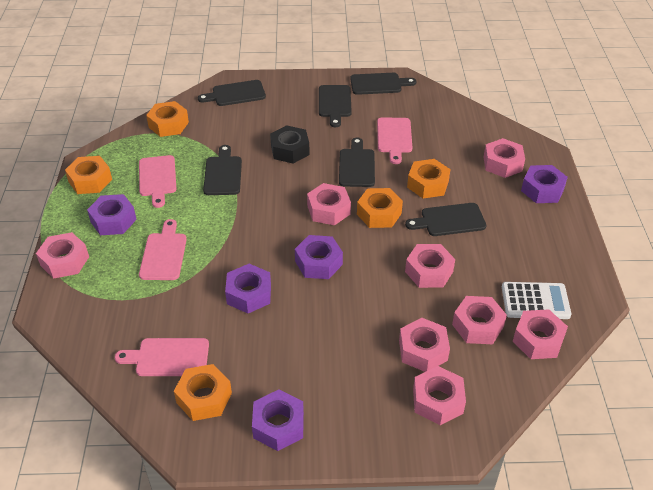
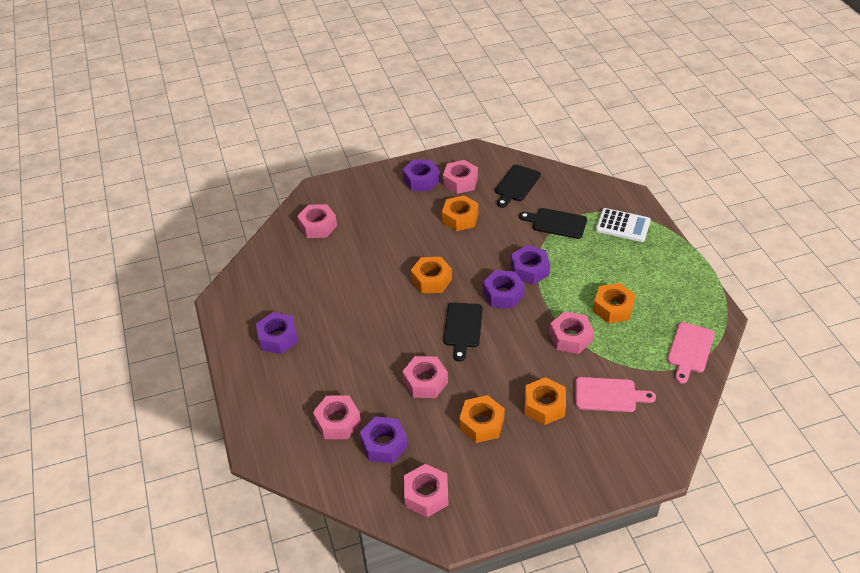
black cutting board: [198,80,266,106] [203,145,242,195] [319,85,352,127] [339,138,375,187] [350,73,416,95] [405,203,487,236] = 6 -> [443,302,483,362] [495,165,541,208] [519,208,587,239] = 3
black nut: [270,125,310,164] = 1 -> none = 0
pink cutting board: [115,338,209,376] [139,155,176,208] [139,219,187,280] [377,117,412,164] = 4 -> [575,377,656,412] [667,322,715,384] = 2
pink nut: [36,232,89,279] [307,183,351,225] [399,318,450,372] [405,244,455,288] [413,366,466,425] [452,296,507,344] [484,138,525,178] [512,309,568,359] = 8 -> [297,204,337,238] [313,396,361,439] [402,356,448,398] [404,464,449,517] [443,160,478,194] [549,311,594,354] = 6

